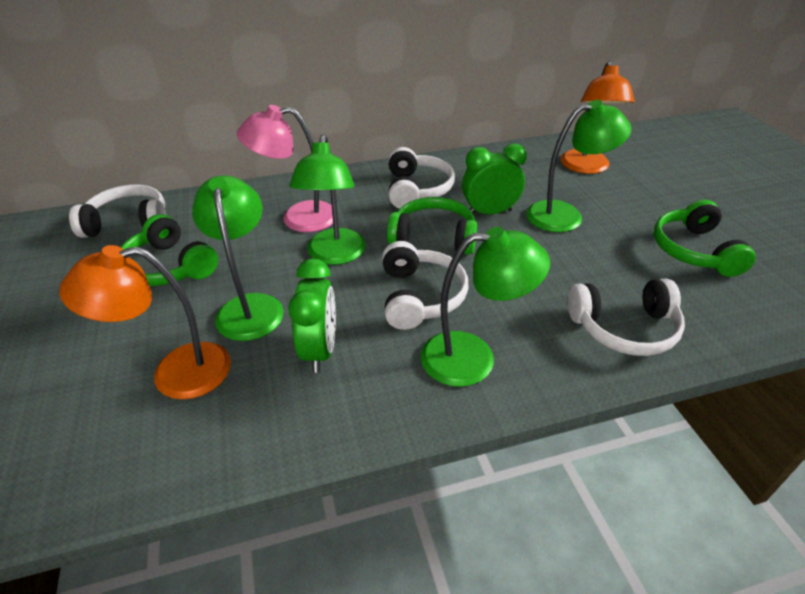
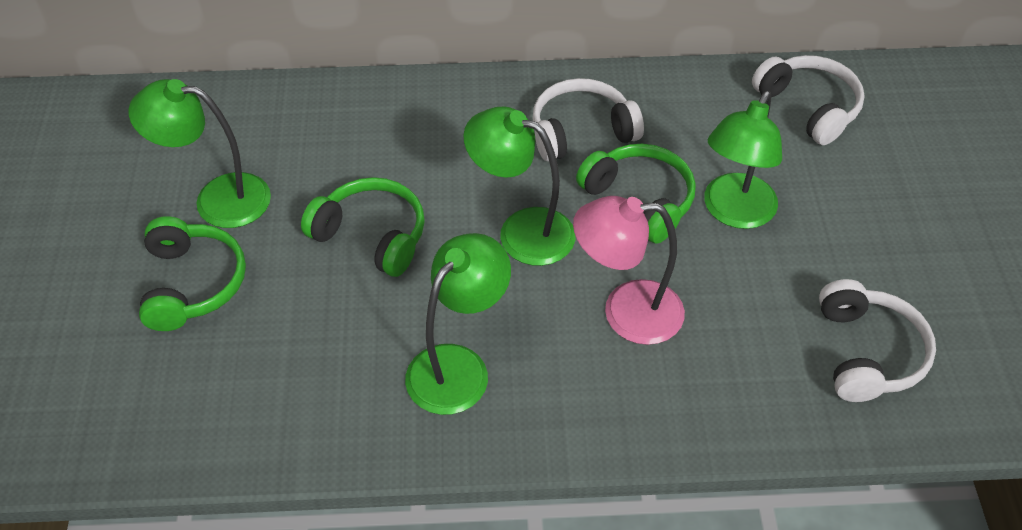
green clock: [288,258,336,373] [462,143,527,214] = 2 -> none = 0
orange lamp: [59,245,231,400] [561,61,635,174] = 2 -> none = 0
white headphones: [69,185,166,238] [382,241,468,330] [388,147,455,209] [567,279,685,356] = 4 -> [532,78,644,161] [752,55,865,145] [819,279,936,402] = 3

